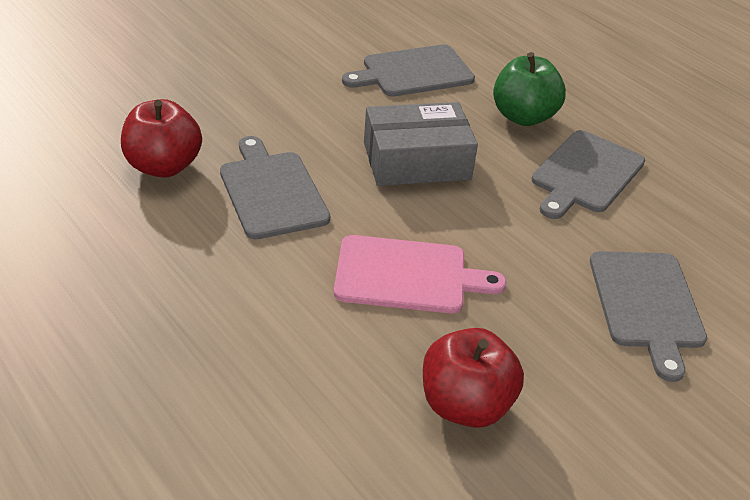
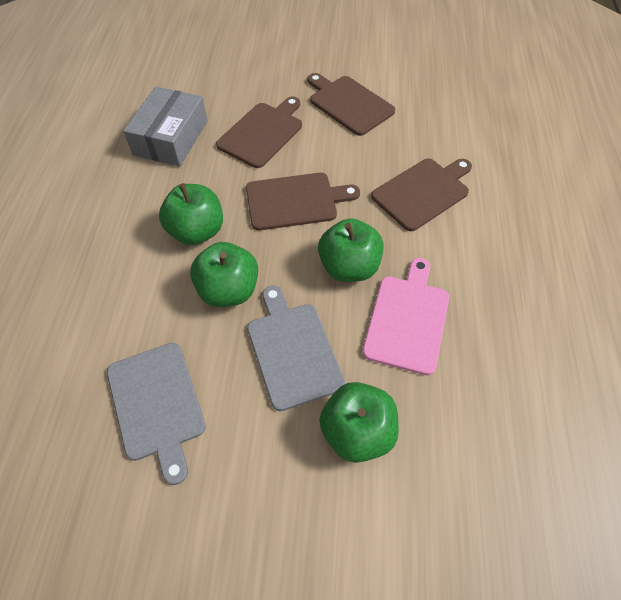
brown cutting board: none = 0 -> [216,97,302,168] [246,173,360,231] [308,73,395,136] [371,159,472,231] = 4
green apple: [493,52,566,126] = 1 -> [159,183,223,245] [190,242,258,307] [318,218,384,282] [319,382,399,463] = 4
grey cutting board: [220,136,330,239] [342,44,475,97] [531,130,645,219] [590,251,707,382] = 4 -> [107,343,206,485] [247,286,345,411] = 2
red apple: [121,99,202,178] [423,328,524,428] = 2 -> none = 0

